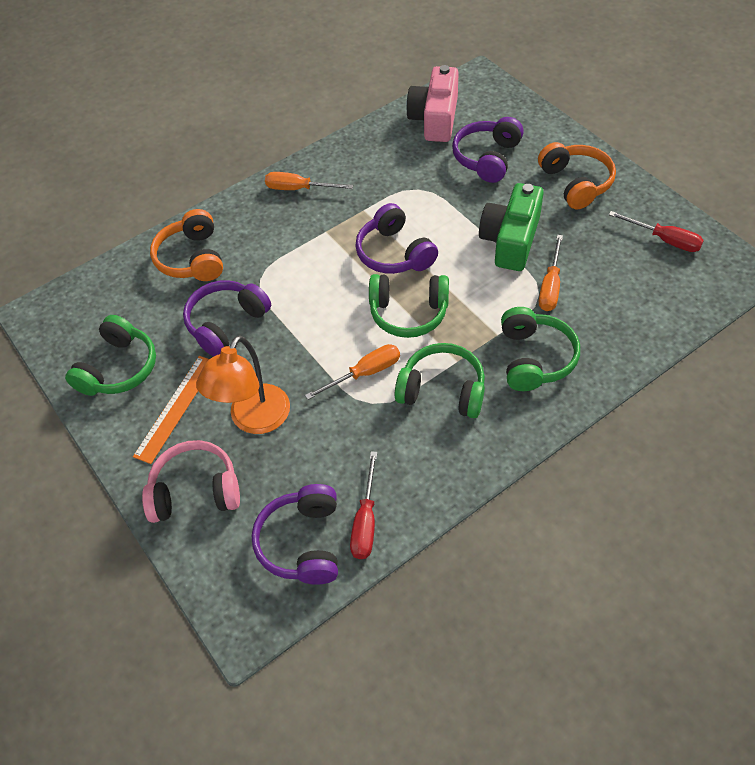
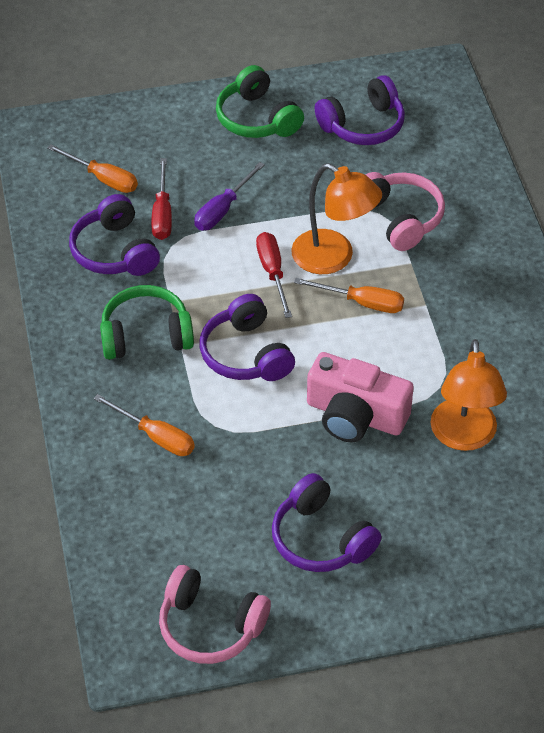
green camera: [479,183,544,271] = 1 -> none = 0
green headphones: [65,315,156,396] [369,274,449,338] [395,343,485,418] [501,307,580,391] = 4 -> [100,285,194,359] [216,65,304,138] = 2
orange headphones: [150,209,223,281] [538,142,616,209] = 2 -> none = 0
orange lamp: [196,336,290,434] = 1 -> [291,163,382,274] [430,339,507,451] = 2
orange ruler: [133,356,209,464] = 1 -> none = 0
pink headphones: [142,440,240,523] = 1 -> [159,565,271,664] [366,172,445,251] = 2
purple screwdriver: none = 0 -> [194,162,265,231] = 1

